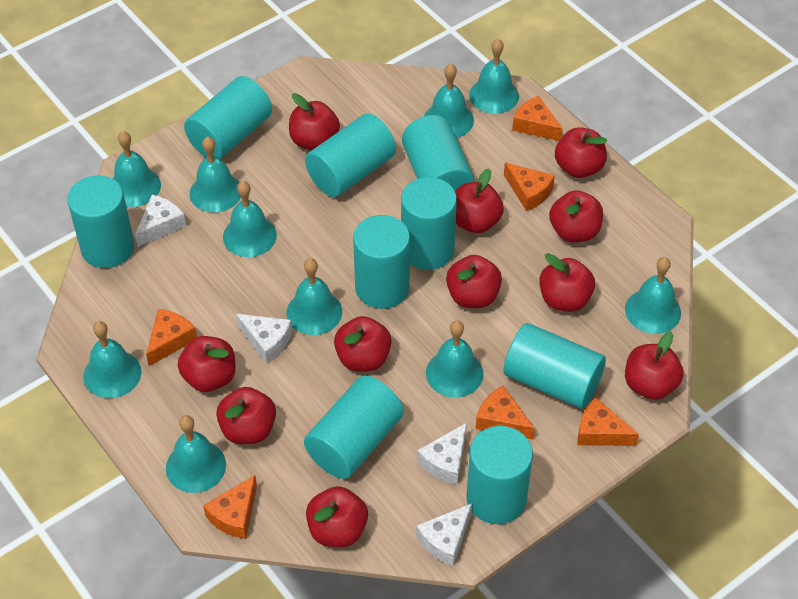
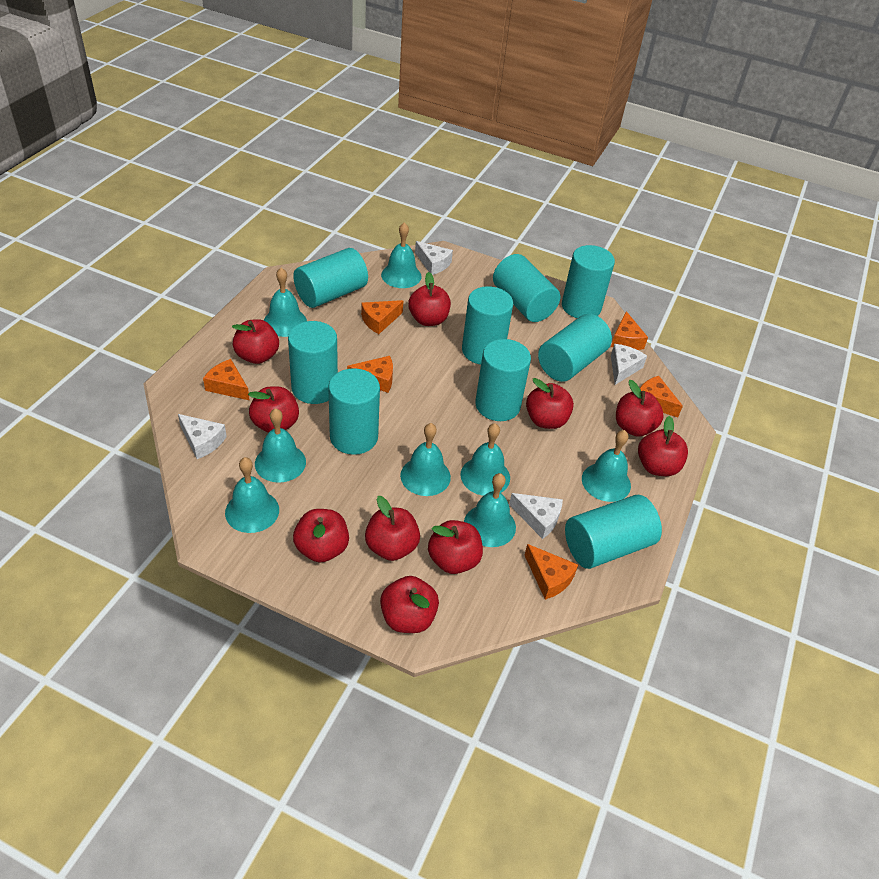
red apple: [178,336,236,392] [216,387,276,444] [289,93,340,150] [306,486,368,547] [334,316,392,371] [446,255,502,308] [455,169,504,233] [539,253,595,312] [549,190,603,242] [555,127,607,178] [625,331,683,400] = 11 -> [232,319,279,364] [248,386,299,433] [293,509,349,563] [365,496,420,561] [380,576,439,633] [408,272,451,326] [428,520,483,574] [526,378,574,429] [616,380,664,437] [638,416,688,476] = 10
turquoise bell: [84,321,142,398] [112,131,161,207] [166,415,226,493] [190,137,241,213] [223,181,277,257] [287,258,342,335] [424,64,474,138] [426,320,483,398] [469,39,519,114] [625,257,681,334] = 10 -> [225,457,279,533] [255,408,306,483] [264,268,307,337] [381,222,421,288] [400,423,451,496] [460,423,510,496] [464,473,516,547] [582,430,631,502] = 8

